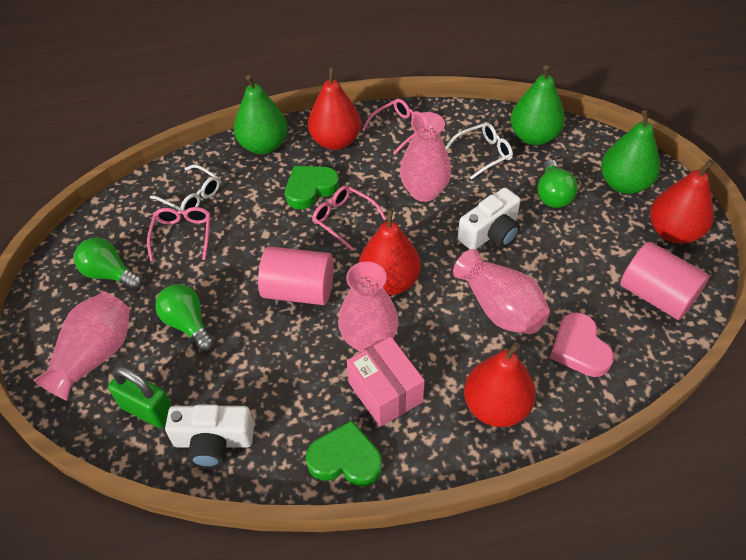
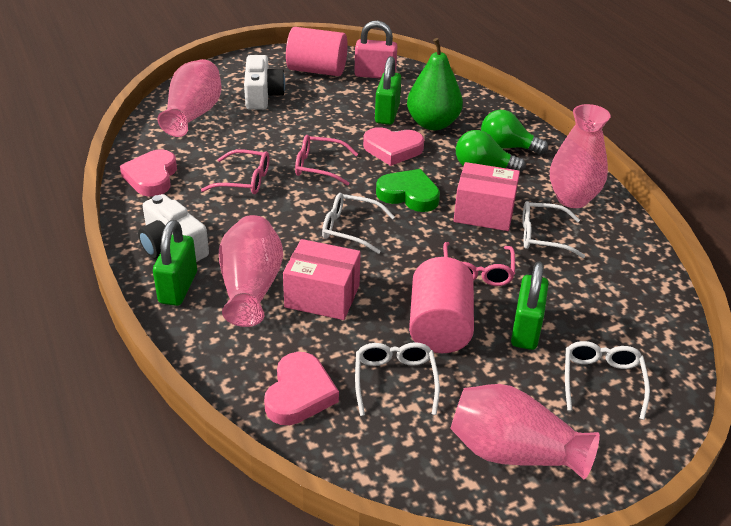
green heart: [285,166,339,209] [306,420,382,487] = 2 -> [376,169,440,212] = 1
green light bulb: [74,237,142,290] [155,284,214,351] [537,159,578,208] = 3 -> [456,130,526,172] [481,110,548,154] = 2
green padlock: [108,366,172,428] = 1 -> [153,220,197,306] [375,56,401,125] [511,261,549,350] = 3
green pear: [234,75,288,154] [511,65,565,145] [601,110,660,194] = 3 -> [407,38,463,130] = 1
pink box: [347,337,425,427] = 1 -> [283,239,361,320] [453,162,520,231] = 2
pink heart: [550,313,614,377] = 1 -> [120,149,177,197] [264,352,339,425] [363,127,424,166] = 3
pink padlock: none = 0 -> [355,20,397,79] = 1
red pear: [308,67,361,150] [359,209,421,295] [464,342,536,427] [650,159,714,244] = 4 -> none = 0
white glasses: [150,165,220,215] [445,122,513,180] = 2 -> [322,193,395,254] [355,342,440,416] [522,201,585,258] [565,341,650,420] = 4

